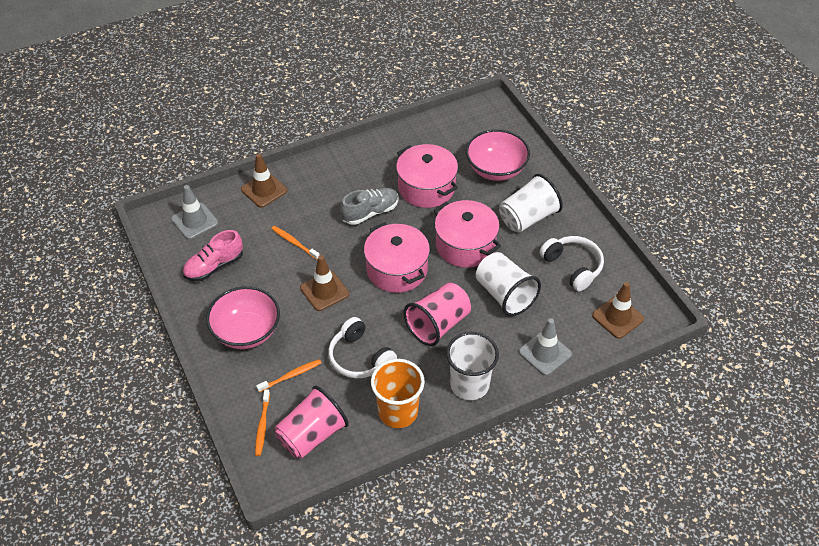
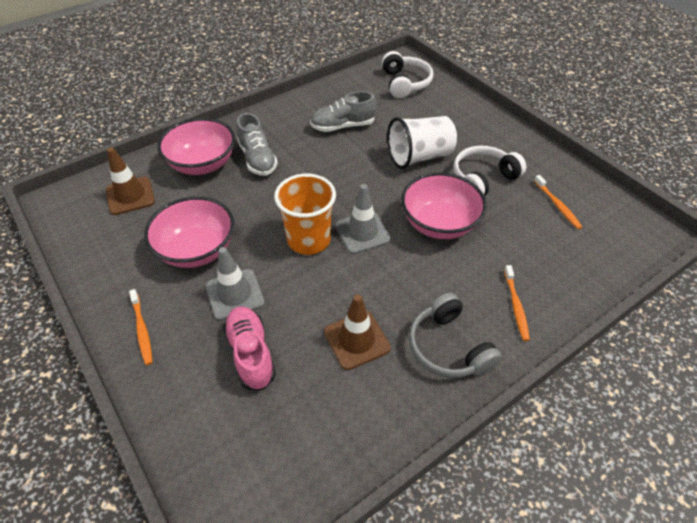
brown traffic cone: [241,154,287,208] [300,255,349,311] [592,282,644,339] = 3 -> [106,147,155,215] [324,294,391,370] = 2
grey headphones: none = 0 -> [409,293,502,378] = 1
grey shoe: [340,188,399,225] = 1 -> [237,113,278,176] [310,91,377,132] = 2
pink bowl: [206,286,280,349] [466,129,530,181] = 2 -> [144,197,234,268] [157,118,235,175] [401,173,487,239] = 3
pink cup: [274,386,349,459] [404,283,471,346] = 2 -> none = 0
pink pot: [364,222,430,293] [396,144,458,208] [434,200,501,268] = 3 -> none = 0
white cup: [446,332,499,400] [476,252,541,316] [499,174,563,233] = 3 -> [387,116,457,169] = 1

